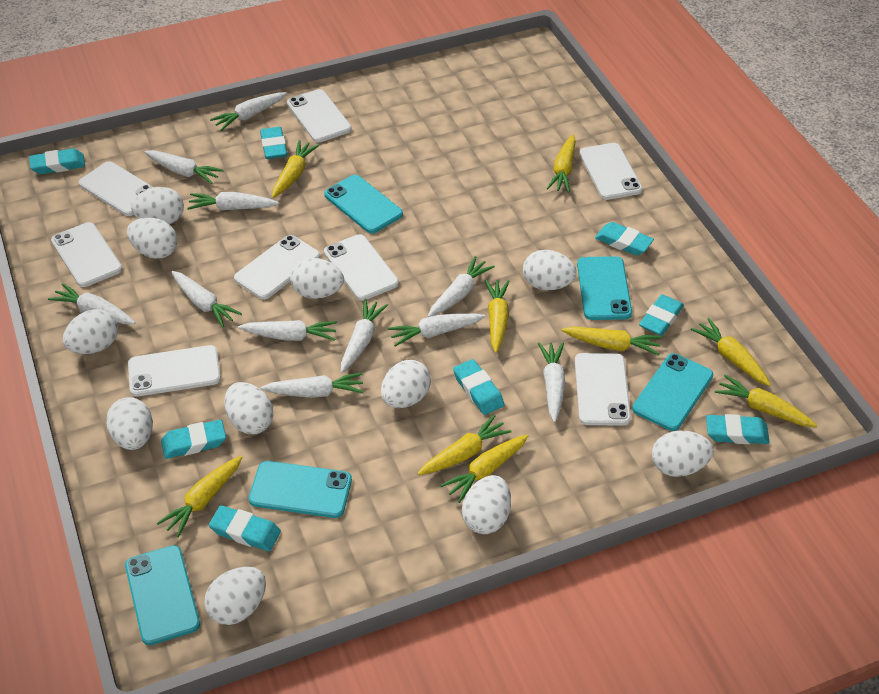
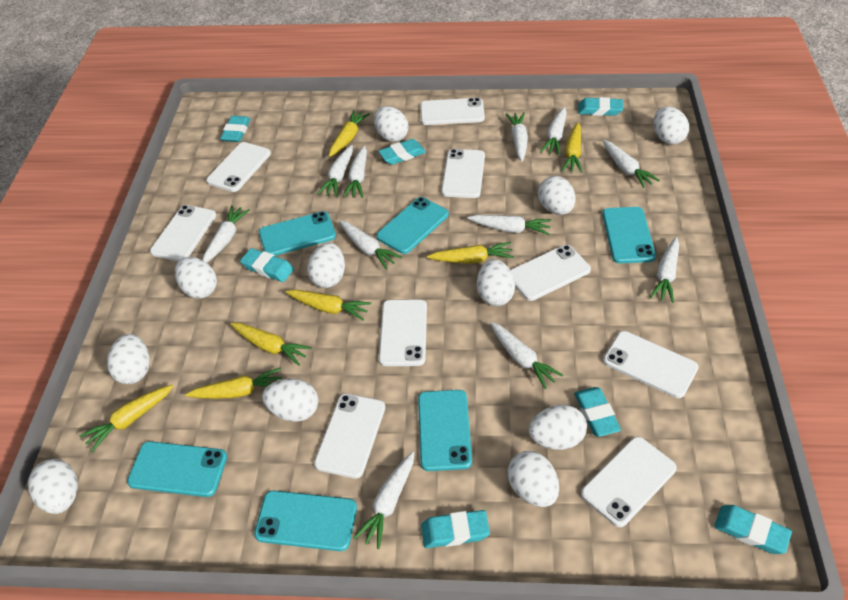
turquoise eraser: [29,148,85,174] [161,419,226,459] [209,505,281,551] [260,127,287,159] [453,359,505,415] [595,222,654,256] [639,294,684,336] [706,414,770,444] = 8 -> [220,116,250,142] [240,248,294,282] [378,139,426,165] [421,510,490,548] [574,387,621,437] [578,97,623,116] [714,505,792,554] = 7
turquoise phone: [125,545,200,645] [249,461,352,518] [324,175,403,234] [577,256,632,320] [632,353,713,431] = 5 -> [127,441,227,497] [254,491,357,551] [259,211,336,256] [376,197,449,254] [418,390,472,471] [602,207,656,263] = 6
white phone: [51,222,122,287] [79,161,154,216] [128,345,221,397] [234,235,320,299] [287,89,351,142] [324,234,399,301] [575,353,631,426] [579,143,643,200] = 8 -> [150,205,216,261] [206,142,271,192] [314,394,385,479] [379,300,427,366] [420,98,485,125] [441,149,485,198] [511,245,591,301] [581,437,677,527] [603,331,699,398] = 9
yellow carrot: [157,456,242,538] [272,140,319,198] [417,414,511,475] [440,435,528,503] [485,280,510,353] [547,134,576,193] [562,327,662,356] [691,318,771,386] [715,375,817,427] = 9 -> [80,385,174,452] [185,367,282,399] [230,323,312,366] [286,289,371,320] [329,110,370,157] [427,242,514,264] [561,122,582,173] = 7

